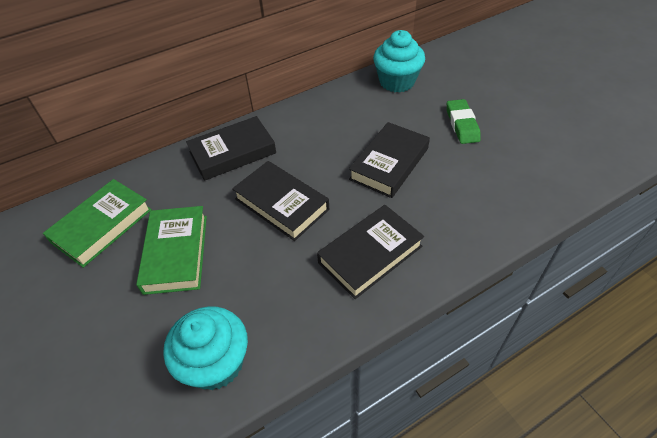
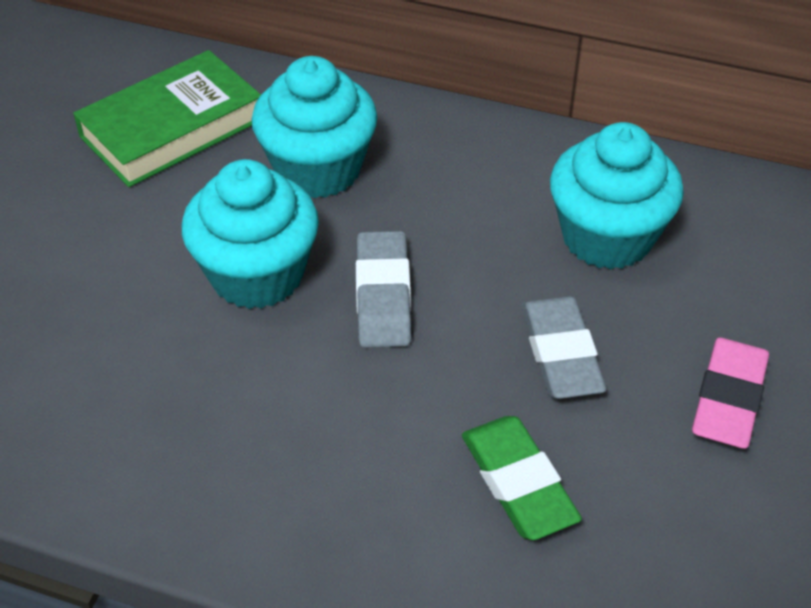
black book: [186,116,276,181] [232,161,329,241] [317,205,424,299] [349,122,430,198] = 4 -> none = 0
green book: [43,179,152,268] [136,206,207,295] = 2 -> [73,50,261,187] = 1
grey eraser: none = 0 -> [356,231,411,348] [522,296,606,399] = 2
pink eraser: none = 0 -> [692,338,769,449] = 1
turquoise cupcake: [163,306,248,390] [373,30,425,93] = 2 -> [182,159,319,309] [252,56,377,198] [550,122,684,270] = 3

